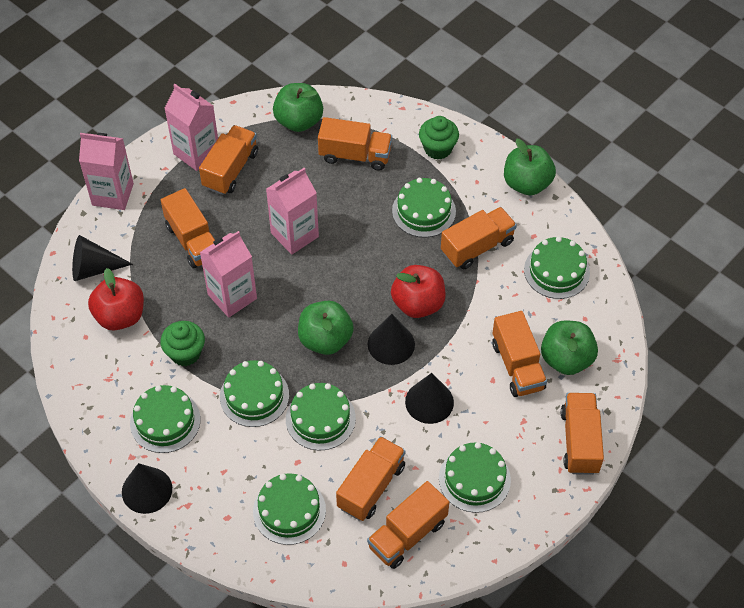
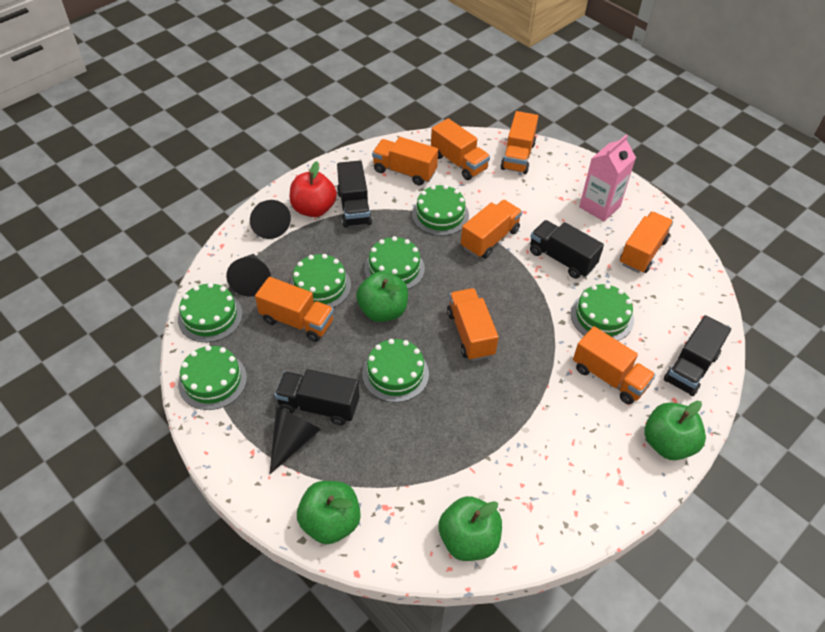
black cone: [72,235,133,281] [122,463,172,514] [368,314,415,365] [405,373,454,424] = 4 -> [226,254,271,297] [250,200,291,239] [270,407,321,474] = 3
black truck: none = 0 -> [275,369,360,426] [337,160,372,228] [530,220,604,279] [664,315,731,396] = 4
green cupcake: [160,321,205,366] [419,116,459,160] = 2 -> none = 0
pink carton: [79,133,134,210] [164,84,218,171] [200,231,257,318] [266,168,319,254] = 4 -> [579,135,636,221] = 1
red apple: [88,268,144,330] [391,265,446,318] = 2 -> [290,161,337,217] = 1

